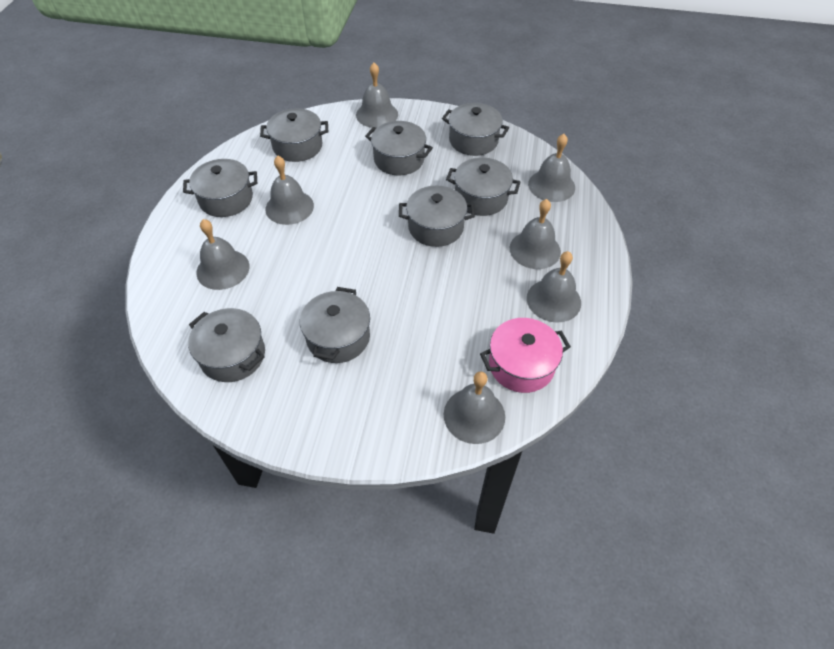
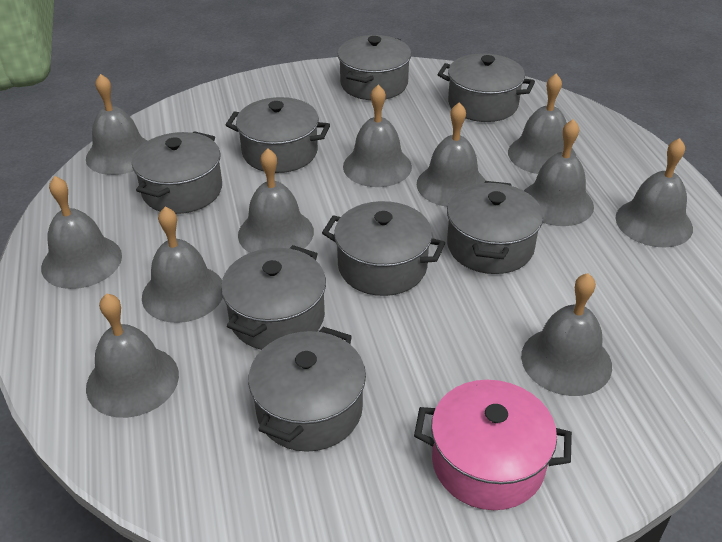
grey bell: [196,219,249,290] [265,156,314,225] [356,63,398,128] [444,371,505,444] [510,199,561,269] [527,251,581,323] [528,134,575,202] = 7 -> [41,176,122,289] [86,74,147,175] [86,293,179,418] [142,207,223,323] [238,148,314,253] [343,85,412,187] [417,102,486,207] [508,74,576,174] [521,273,612,396] [524,119,594,226] [615,138,693,247] = 11

